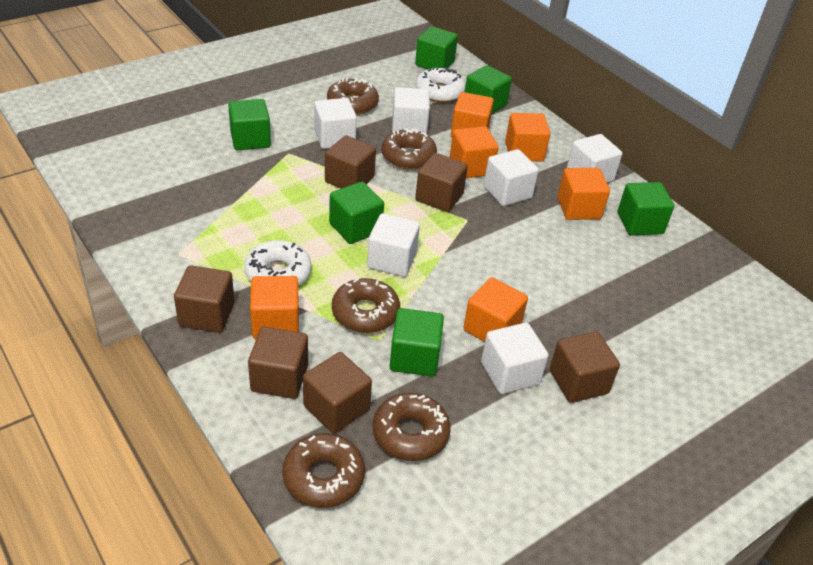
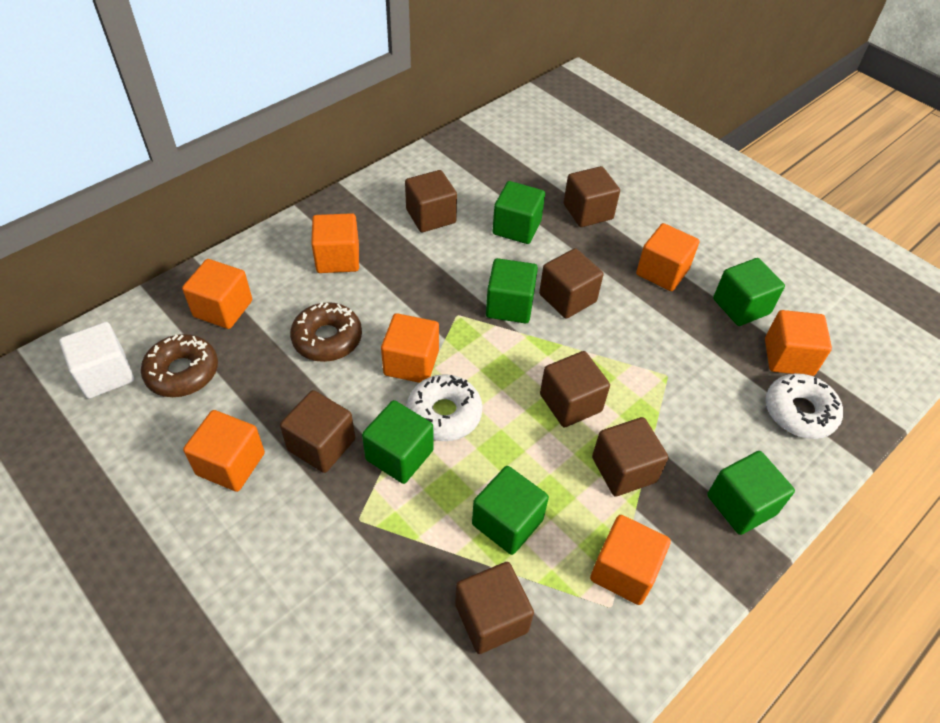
brown cube: [174,265,235,333] [248,327,308,399] [303,352,372,434] [325,135,376,189] [415,153,468,212] [549,332,620,403] = 6 -> [280,390,355,473] [405,170,457,232] [455,562,534,654] [539,248,604,319] [540,351,610,428] [564,166,620,227] [592,417,668,497] = 7
brown donut: [282,433,365,508] [327,78,379,115] [332,278,400,333] [373,393,451,461] [381,128,437,170] = 5 -> [141,334,218,397] [290,302,362,362] = 2
orange cube: [250,276,299,339] [450,126,499,178] [451,92,494,137] [463,277,528,342] [505,113,551,162] [557,168,610,220] = 6 -> [182,259,252,329] [183,410,265,492] [311,213,359,273] [381,313,439,383] [590,515,671,605] [636,223,699,291] [765,310,832,376] = 7
white cube: [314,98,357,149] [367,213,420,277] [392,87,430,134] [481,323,549,394] [484,149,539,206] [567,134,622,183] = 6 -> [59,322,134,399] = 1

